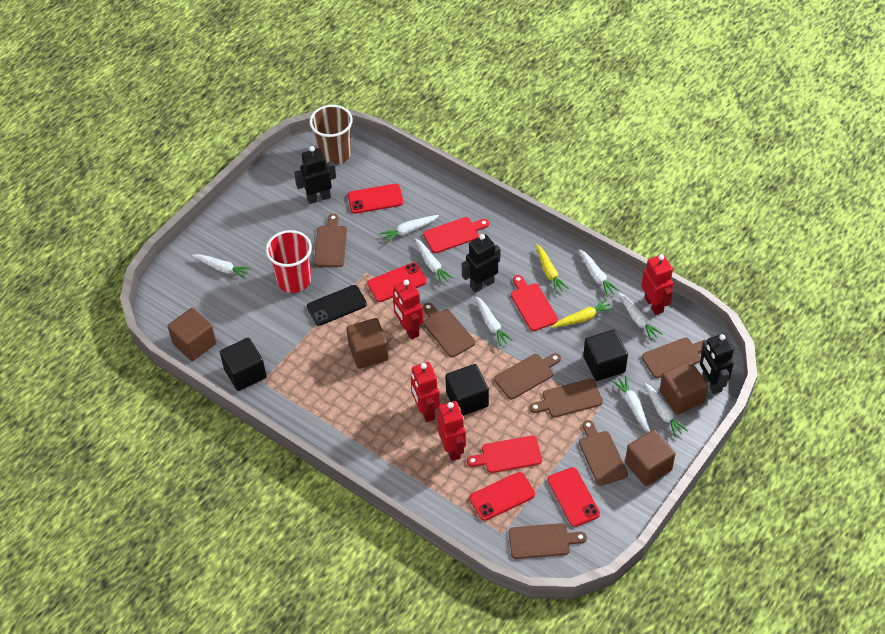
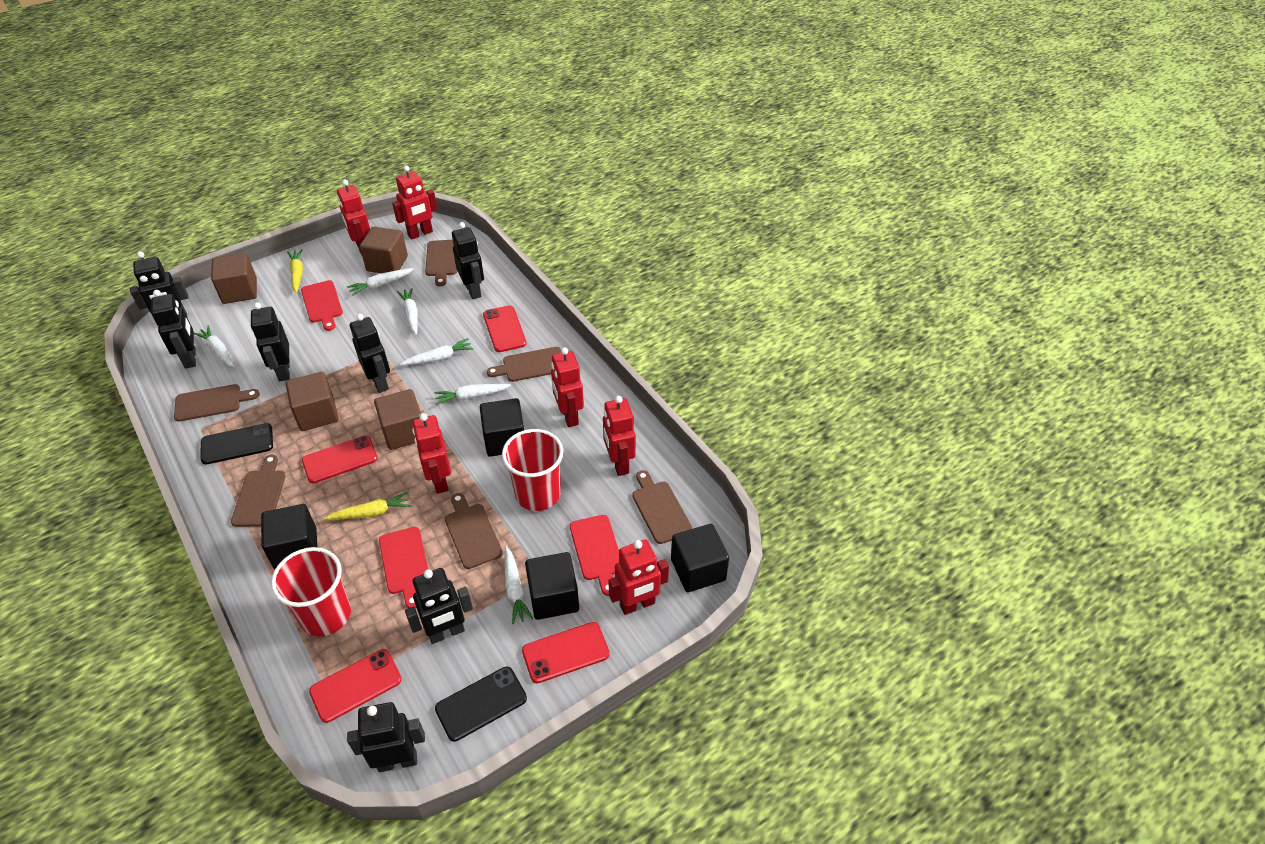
black cube: [220,338,267,391] [445,364,489,416] [583,330,628,381] = 3 -> [261,504,318,569] [480,398,524,457] [525,552,579,620] [671,524,729,592] = 4
black phone: [307,285,367,326] = 1 -> [201,423,273,465] [435,667,527,742] = 2
black robot: [294,146,336,204] [462,234,500,293] [700,334,734,394] = 3 -> [130,251,189,318] [151,290,196,369] [251,302,290,381] [347,702,425,772] [350,314,390,393] [405,568,473,644] [452,222,484,299] = 7
brown cup: [309,105,353,165] = 1 -> none = 0
brown cutting board: [314,214,347,267] [423,303,475,357] [494,353,561,399] [509,523,587,559] [530,379,603,418] [579,420,628,486] [642,337,705,378] = 7 -> [174,384,260,422] [231,455,286,527] [425,240,457,287] [445,493,503,569] [487,347,561,382] [632,470,693,544] = 6
red cup: [266,230,312,293] = 1 -> [271,547,351,637] [502,429,564,511] = 2
red robot: [393,279,423,340] [411,362,440,422] [437,401,466,461] [641,254,673,315] = 4 -> [337,180,370,255] [392,166,437,240] [412,413,451,494] [551,347,584,427] [603,396,636,476] [608,539,669,615] = 6
white carrot: [192,254,252,279] [380,215,439,243] [415,239,454,285] [476,296,513,347] [579,249,620,297] [612,376,650,432] [618,293,663,341] [644,383,688,438] = 8 -> [194,326,235,367] [347,268,414,296] [397,288,418,335] [400,338,473,365] [434,384,511,405] [505,546,533,624] = 6

